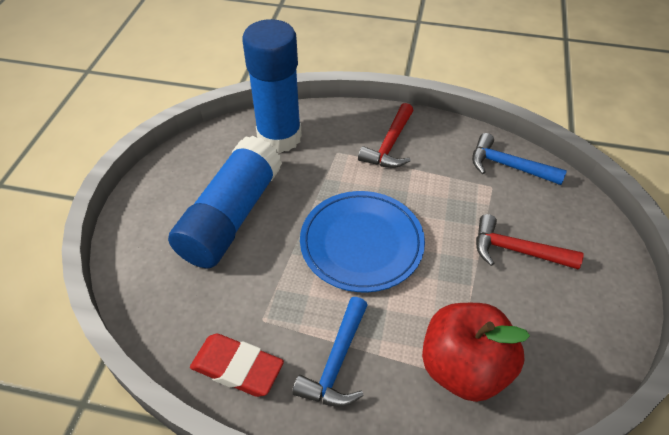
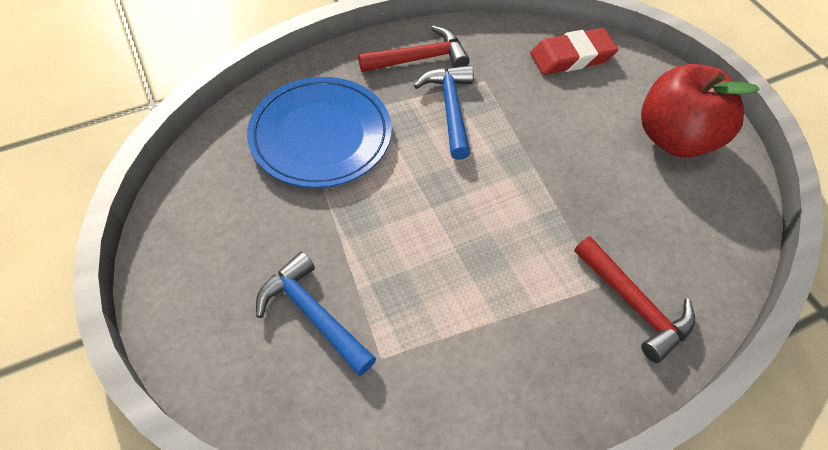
blue glue stick: [168,136,282,268] [242,19,302,153] = 2 -> none = 0

